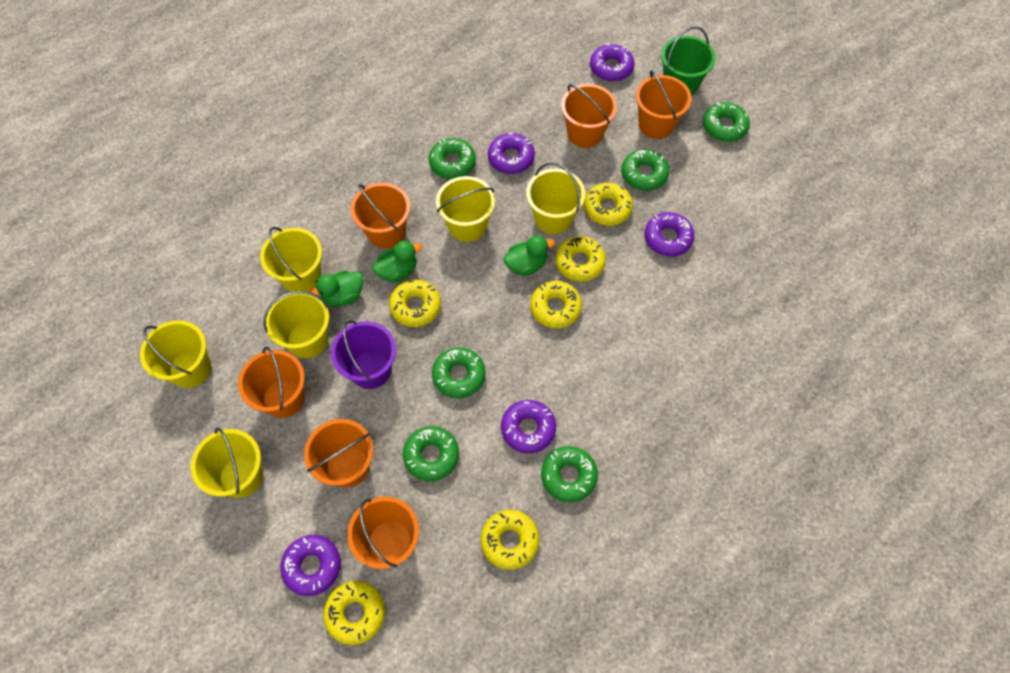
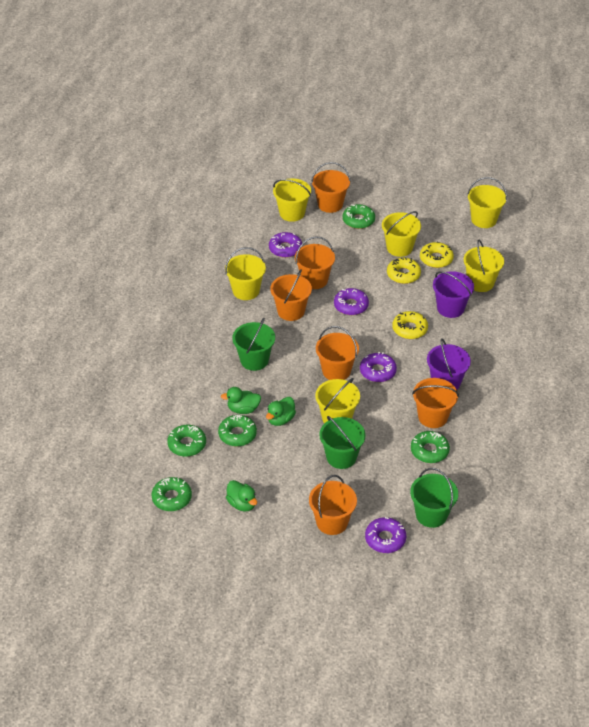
green bucket: [661,26,716,96] = 1 -> [232,318,275,371] [319,416,366,469] [410,468,458,528] = 3
green donut: [403,426,459,481] [429,138,476,179] [432,347,486,398] [541,446,598,502] [621,149,669,191] [703,102,750,142] = 6 -> [152,477,192,511] [167,425,206,457] [218,415,257,446] [343,204,375,229] [411,431,450,463] = 5
purple bucket: [331,320,396,389] = 1 -> [427,338,471,390] [433,271,474,318] = 2
purple donut: [280,535,341,596] [488,133,535,174] [501,400,556,454] [590,44,635,81] [644,212,695,257] = 5 -> [269,232,302,258] [334,288,369,315] [360,352,397,382] [365,517,406,553] = 4
yellow donut: [323,581,385,645] [389,279,441,327] [481,510,539,570] [530,281,582,328] [555,236,606,282] [584,183,633,226] = 6 -> [387,257,421,284] [392,311,428,339] [420,242,454,268] = 3

